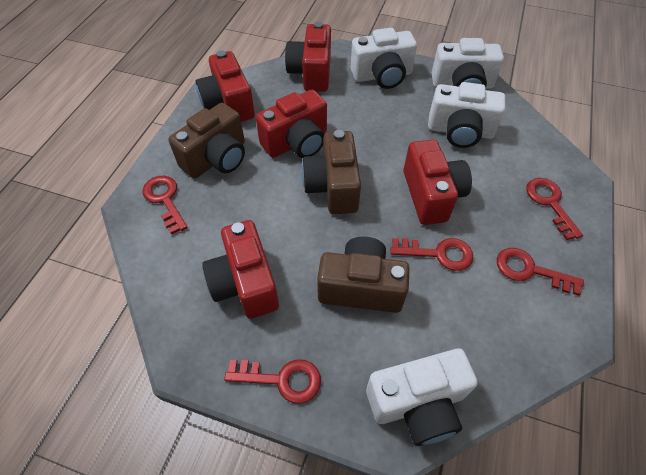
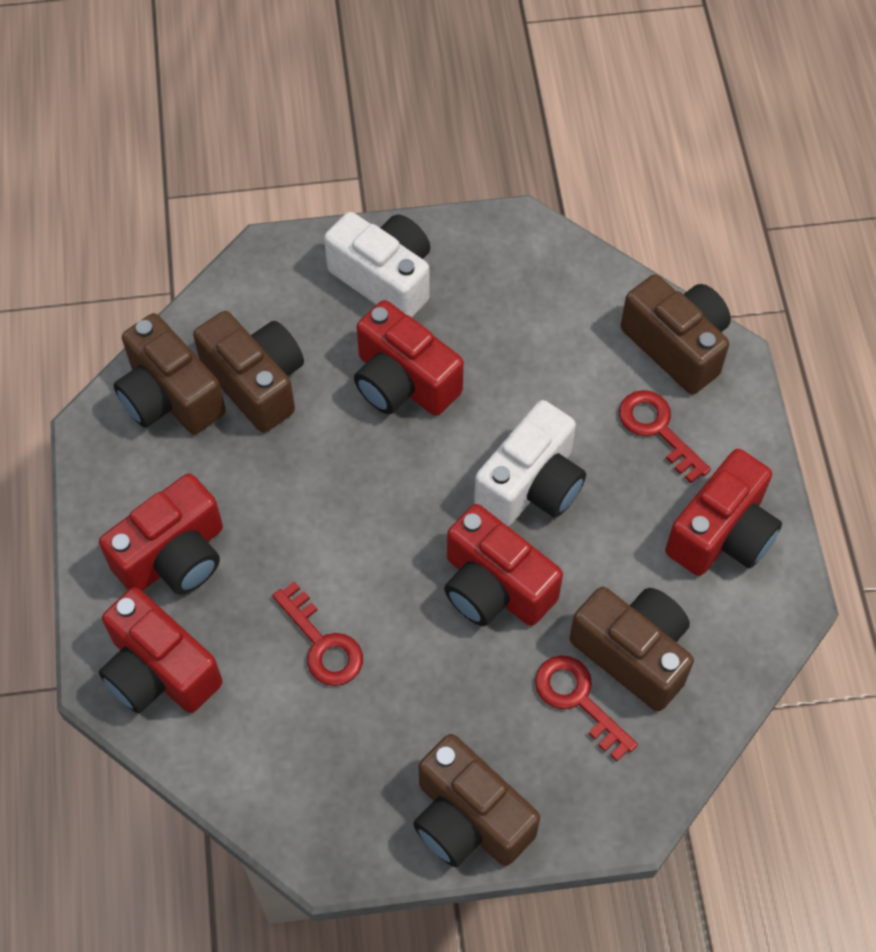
brown camera: [169,103,245,178] [302,130,361,214] [317,237,410,313] = 3 -> [113,313,226,435] [193,311,304,433] [413,734,540,867] [569,587,694,711] [621,274,731,394] = 5
red key: [143,176,188,234] [224,359,321,404] [390,238,473,271] [497,248,584,296] [526,178,583,240] = 5 -> [272,582,363,686] [535,655,638,761] [619,390,711,483] = 3
white camera: [351,28,417,89] [366,349,478,446] [428,82,505,148] [432,38,504,89] = 4 -> [324,212,431,317] [474,400,586,526] = 2

